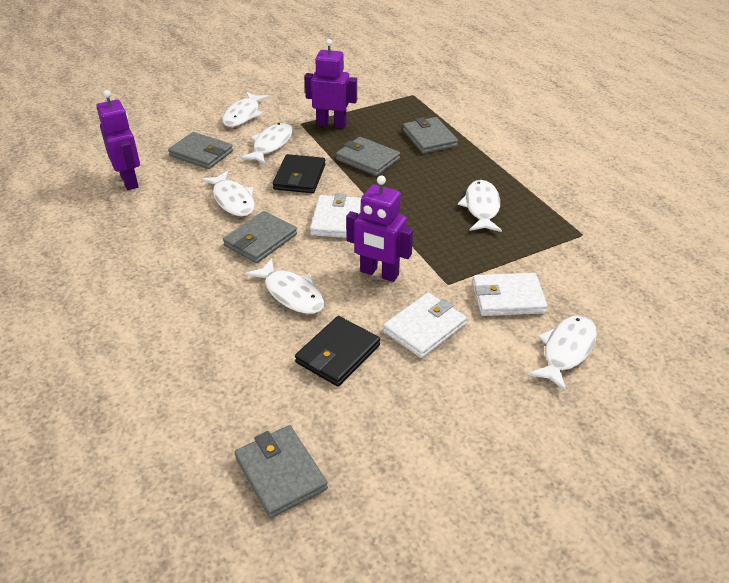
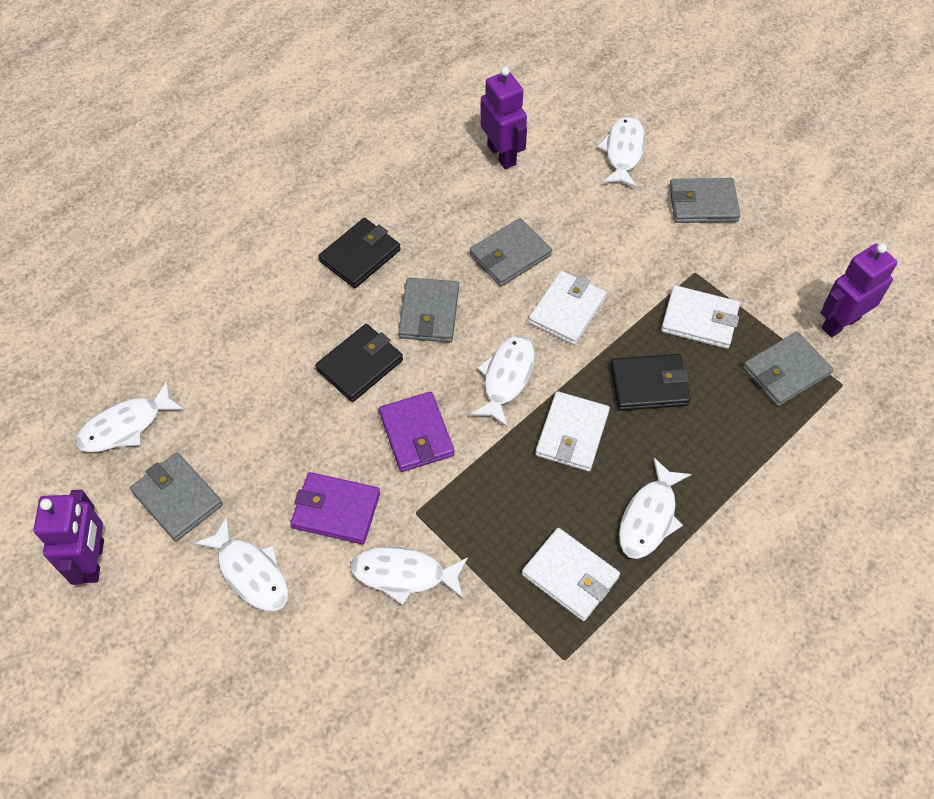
black wallet: [273,154,326,193] [295,316,380,386] = 2 -> [315,324,403,402] [318,218,401,288] [610,354,690,411] = 3
purple wallet: none = 0 -> [290,472,380,544] [379,392,455,472] = 2
white wallet: [310,193,361,238] [383,293,467,358] [472,273,548,316] = 3 -> [522,528,620,621] [528,271,606,345] [535,391,610,471] [661,285,740,349] = 4

